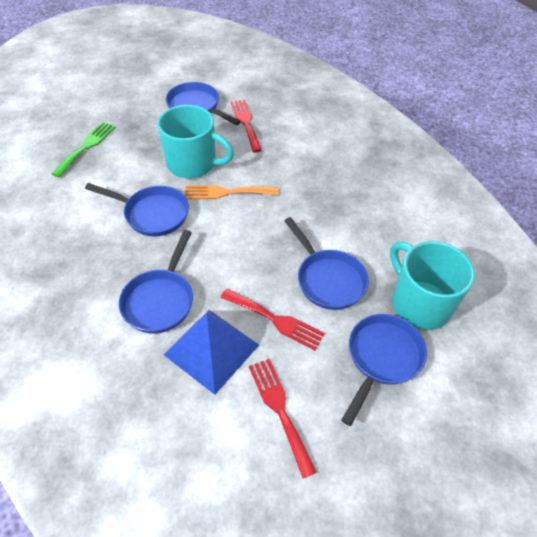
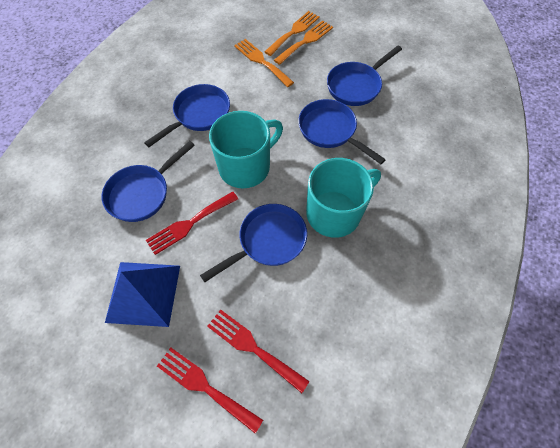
green fork: [51,122,115,177] = 1 -> none = 0
orange fork: [185,185,278,199] = 1 -> [234,39,294,87] [265,11,320,56] [274,21,333,65] = 3

